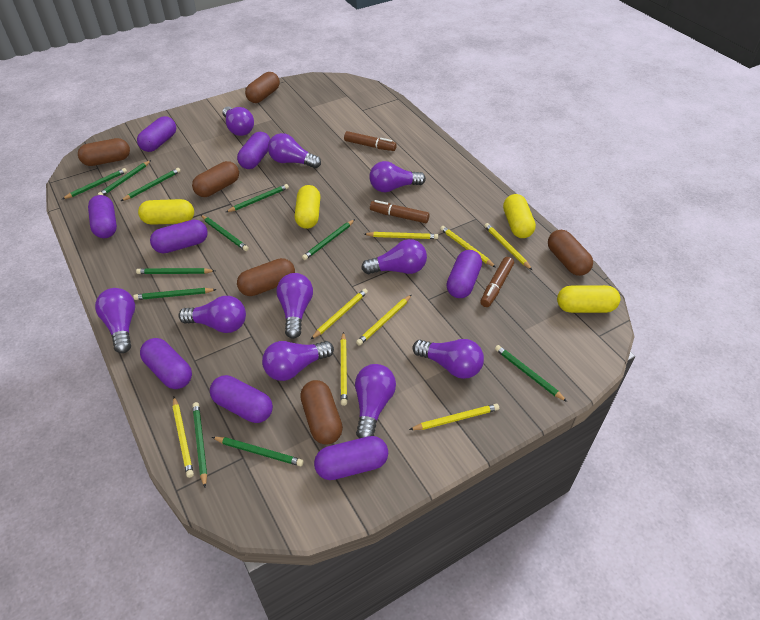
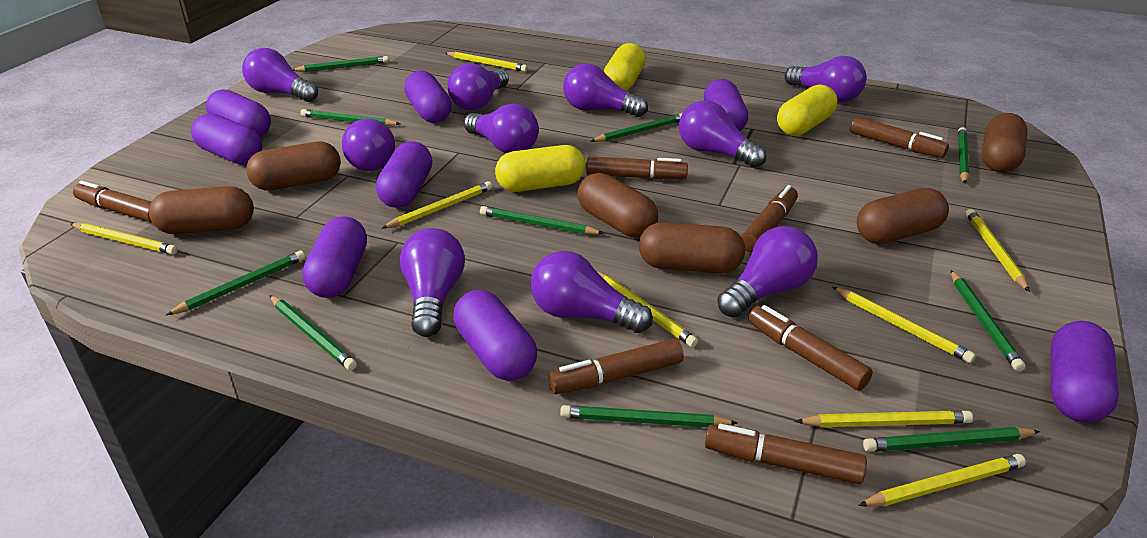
brown marker: [344,131,397,151] [370,200,430,223] [480,257,514,307] = 3 -> [73,181,152,223] [548,339,684,394] [586,156,688,180] [705,424,867,484] [741,185,798,252] [748,305,873,390] [850,117,949,158] = 7
green pencil: [62,168,127,199] [98,160,151,195] [121,168,181,201] [133,288,217,300] [136,268,215,274] [192,402,207,487] [201,215,249,251] [212,437,304,466] [226,184,289,212] [302,219,355,260] [495,345,567,402] = 11 -> [166,251,305,315] [269,295,357,371] [293,56,389,72] [301,109,400,126] [480,206,604,235] [560,405,738,427] [590,113,683,142] [863,427,1040,452] [950,270,1025,371] [958,127,969,184] = 10
yellow capsule: [138,199,194,225] [295,185,320,229] [503,194,536,238] [557,285,620,313] = 4 -> [495,145,586,192] [604,43,646,91] [777,84,837,136] = 3

